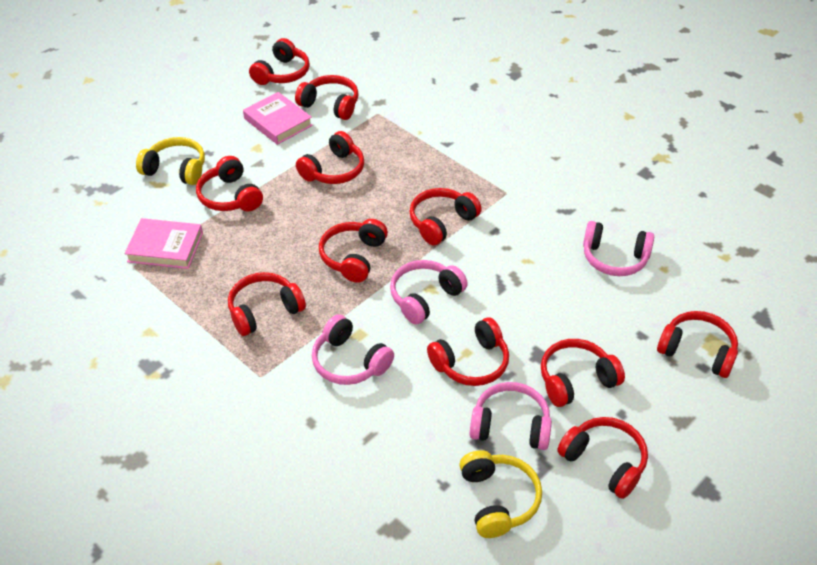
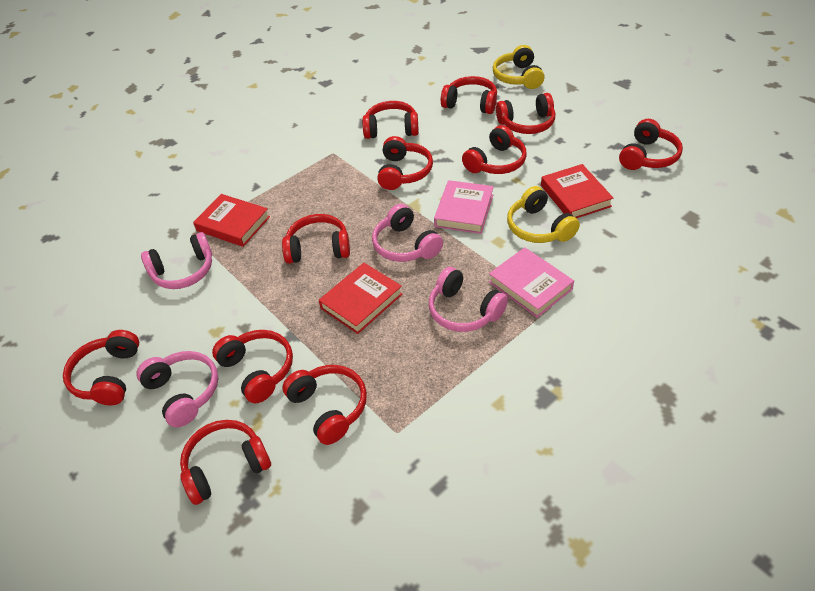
red book: none = 0 -> [193,194,270,247] [319,263,403,334] [541,164,613,218] = 3

